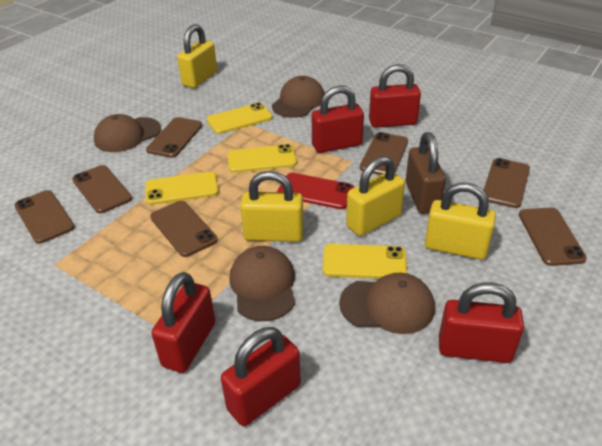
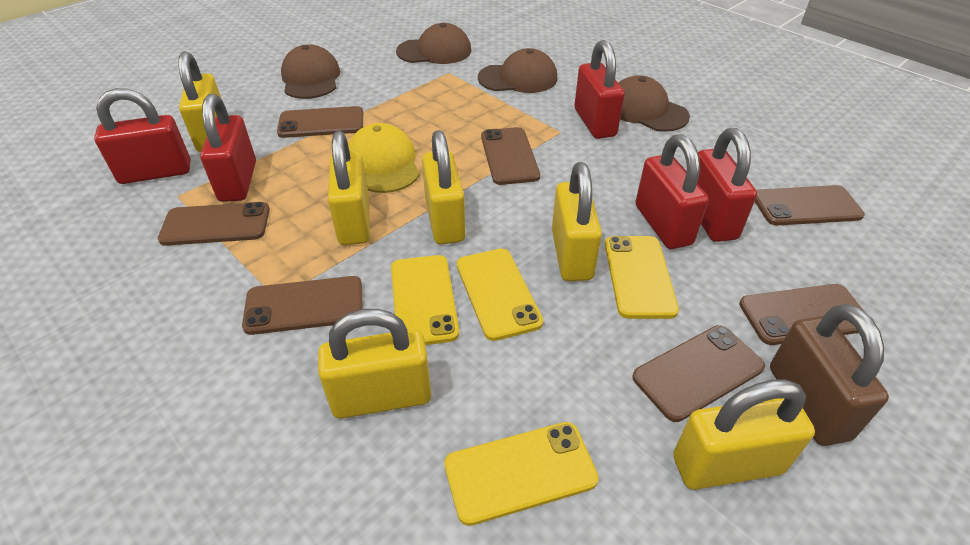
red phone: [277,173,354,209] = 1 -> none = 0
yellow cap: none = 0 -> [348,123,420,193] = 1
yellow padlock: [177,24,217,88] [240,171,304,242] [346,156,405,236] [425,183,496,260] = 4 -> [178,51,221,152] [318,309,431,419] [328,131,370,245] [422,130,466,245] [552,162,602,281] [673,379,815,490] = 6

